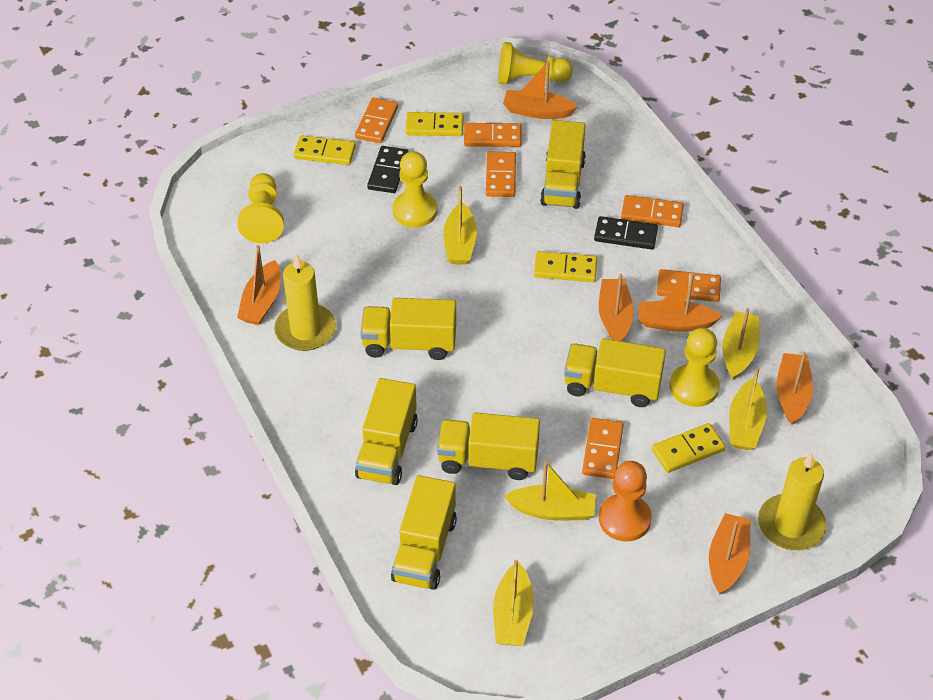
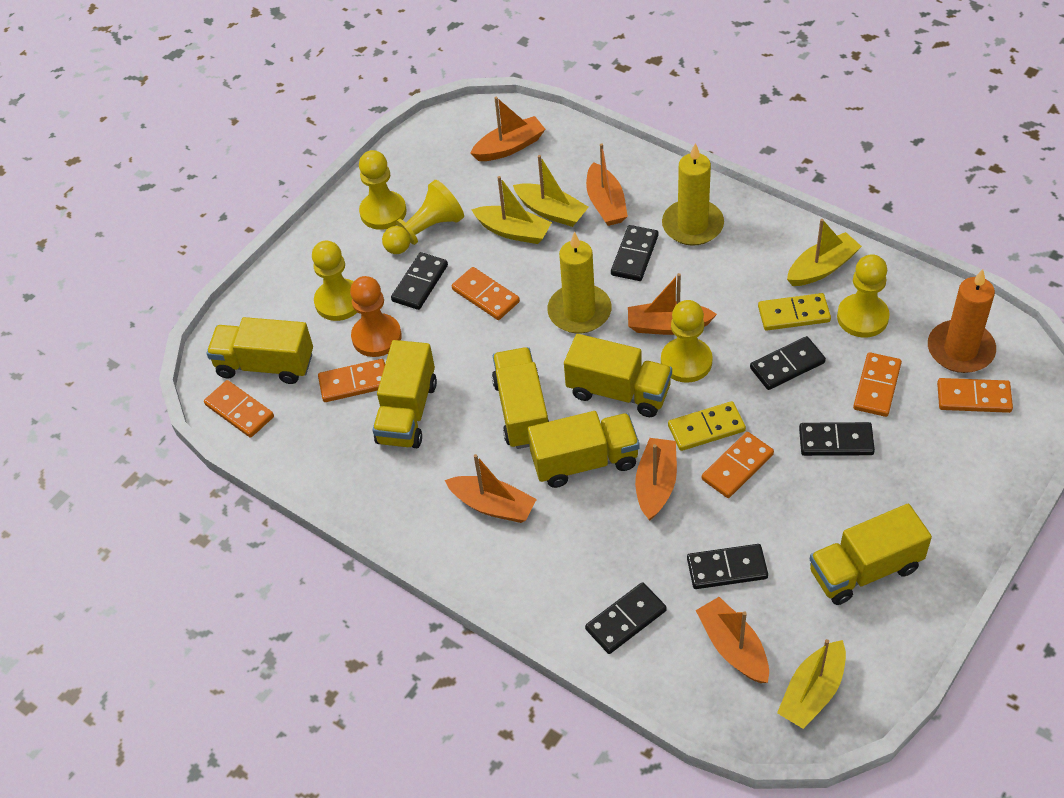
black domino: [367,146,409,193] [594,216,658,250] = 2 -> [391,252,448,310] [585,582,667,654] [611,225,658,281] [687,544,768,589] [750,336,826,390] [799,422,875,456] = 6
orange candle: none = 0 -> [928,269,996,373] = 1
yellow boat: [444,186,477,265] [493,560,534,646] [504,461,596,520] [722,308,759,380] [729,367,767,450] = 5 -> [471,176,552,244] [513,155,589,227] [777,639,846,729] [787,219,862,286] = 4
yellow domino: [294,135,356,165] [406,112,463,136] [534,251,597,282] [652,423,726,473] = 4 -> [668,401,746,451] [758,293,831,331] = 2
yellow pawn: [237,173,284,243] [393,151,437,227] [498,42,573,85] [670,328,720,407] = 4 -> [312,240,357,321] [359,150,407,230] [382,180,464,254] [661,300,713,383] [837,254,890,337] = 5

